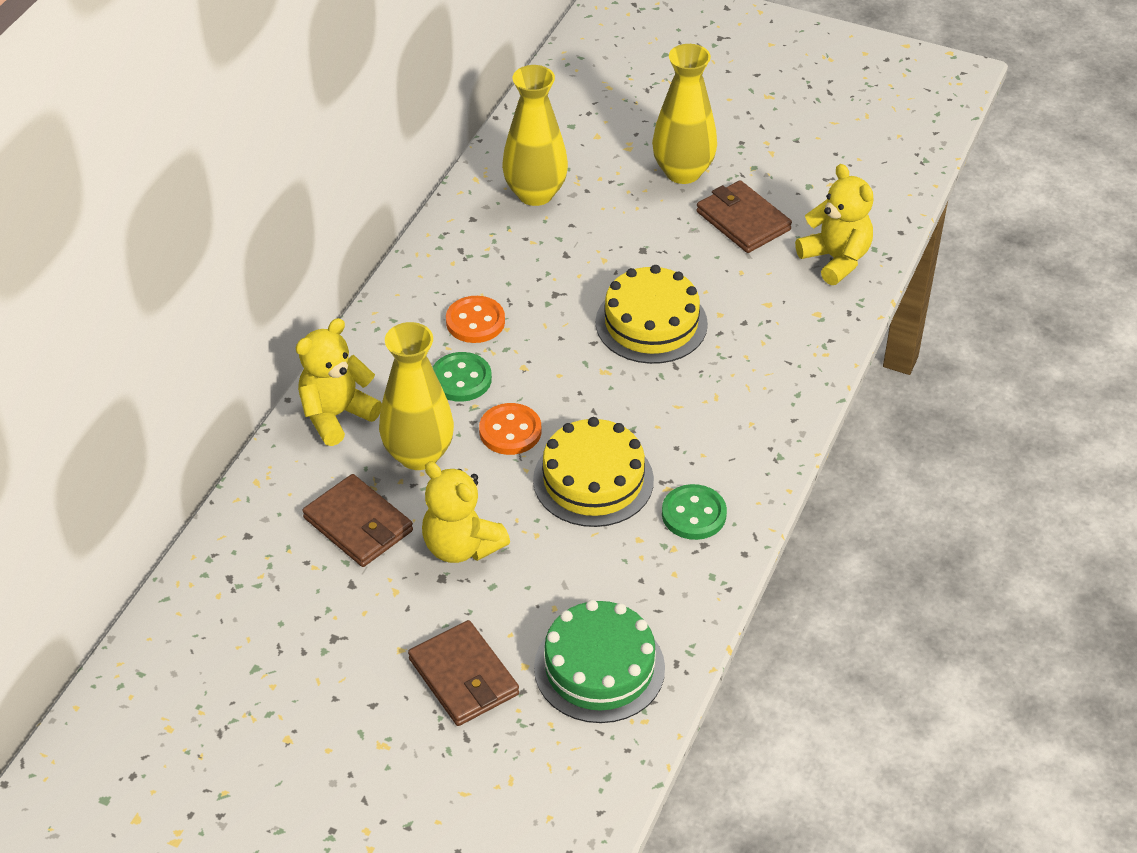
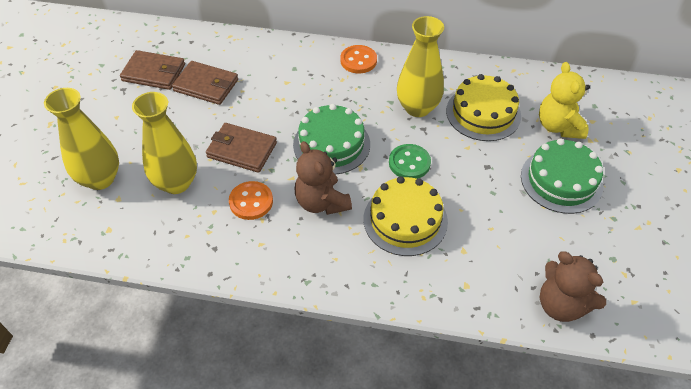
brown teddy bear: none = 0 -> [295,141,352,215] [540,251,606,322] = 2
green button: [432,352,492,402] [662,484,727,540] = 2 -> [389,144,431,179] = 1
green cake: [534,600,665,723] = 1 -> [293,104,370,175] [521,138,603,214] = 2
yellow teddy bear: [296,318,382,446] [422,462,510,563] [795,164,873,285] = 3 -> [539,62,590,139] = 1

